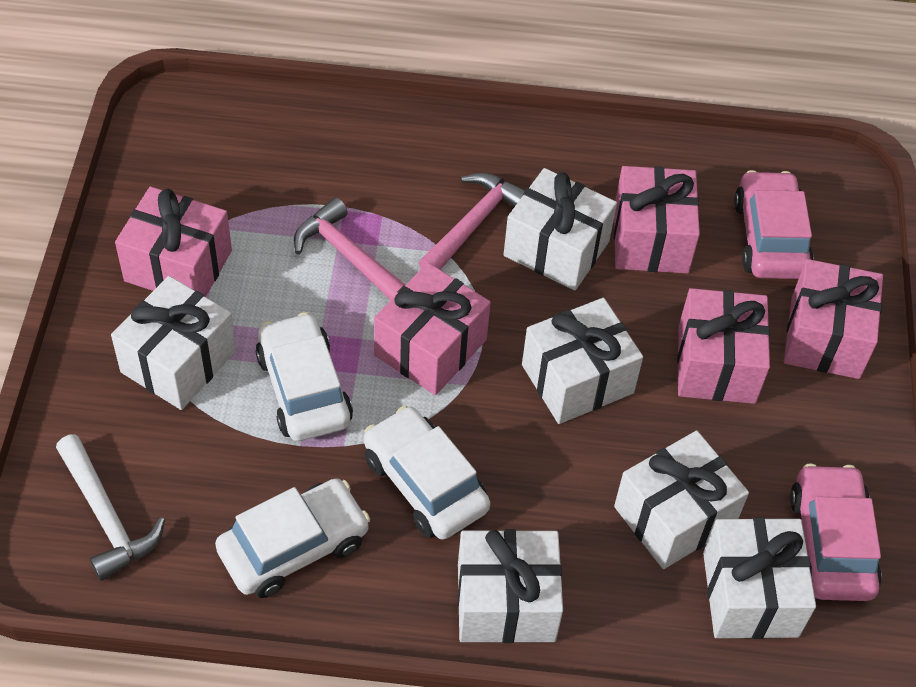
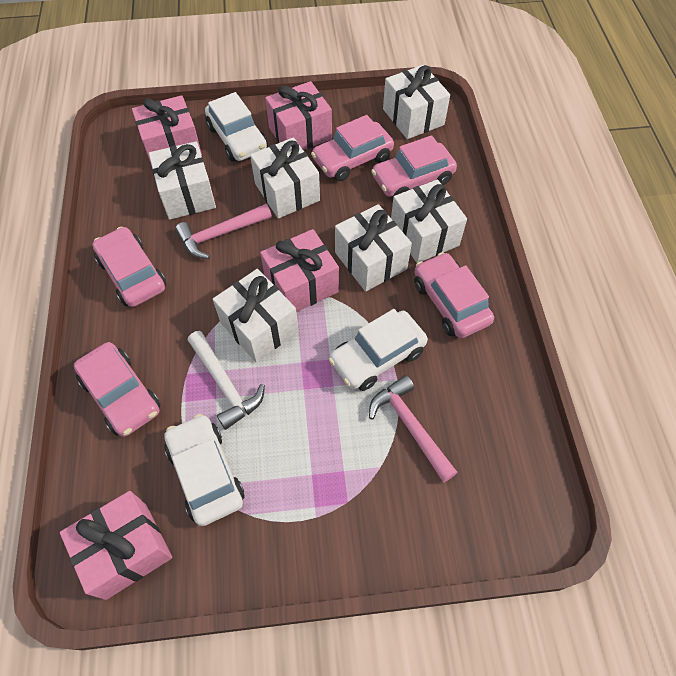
pink car: [734,170,814,279] [790,463,882,601] = 2 -> [74,342,161,437] [92,227,166,307] [311,115,394,181] [371,135,457,197] [414,252,494,338] = 5
pink gift: [115,187,232,297] [374,263,491,395] [614,166,700,273] [677,288,770,404] [784,259,883,379] = 5 -> [60,491,172,600] [132,95,202,166] [260,229,339,312] [265,81,332,150] = 4

